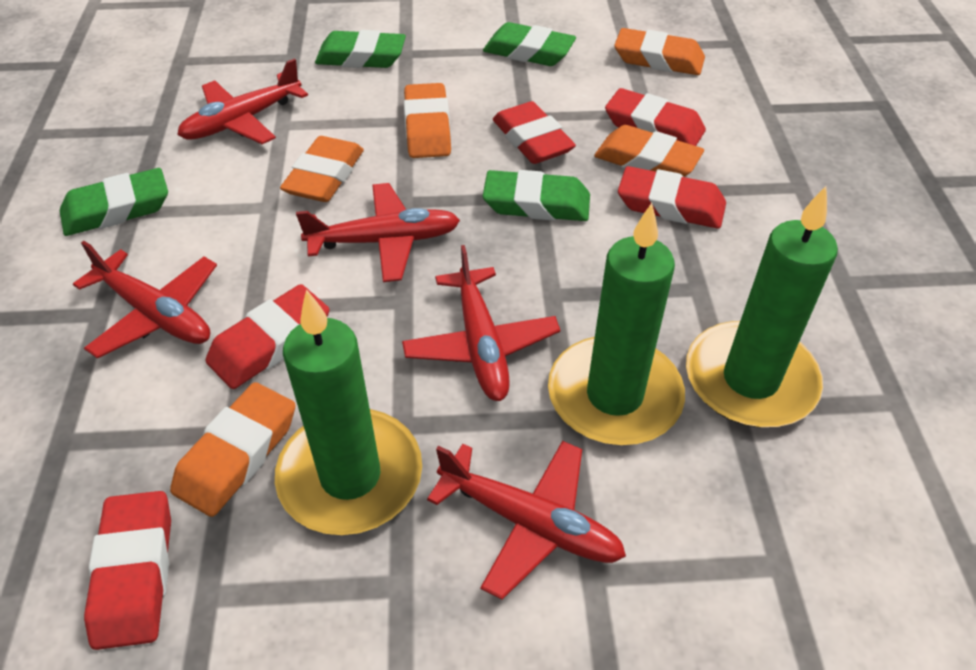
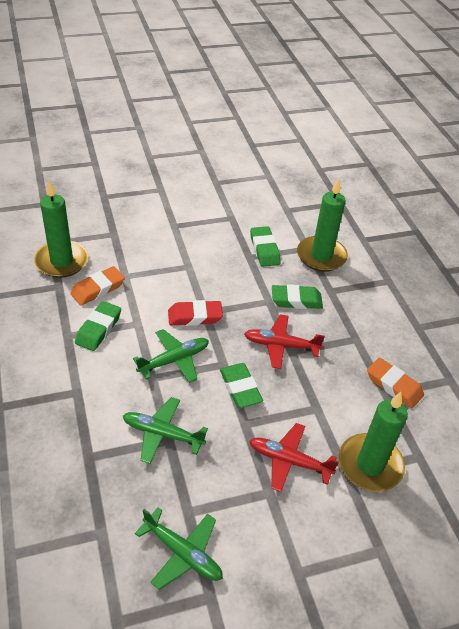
green plane: none = 0 -> [123,397,208,464] [133,329,209,383] [135,507,223,590] = 3
orange eraser: [170,382,295,517] [280,136,364,202] [404,83,451,158] [594,125,704,177] [614,28,705,75] = 5 -> [70,266,125,306] [367,358,424,408] = 2
red eraser: [84,491,171,650] [205,284,329,389] [493,101,576,164] [605,88,706,146] [618,166,726,229] = 5 -> [168,300,223,326] = 1
red plane: [73,241,217,359] [177,58,308,144] [296,183,460,282] [402,245,560,401] [427,441,626,600] = 5 -> [244,314,325,369] [249,423,339,492] = 2

